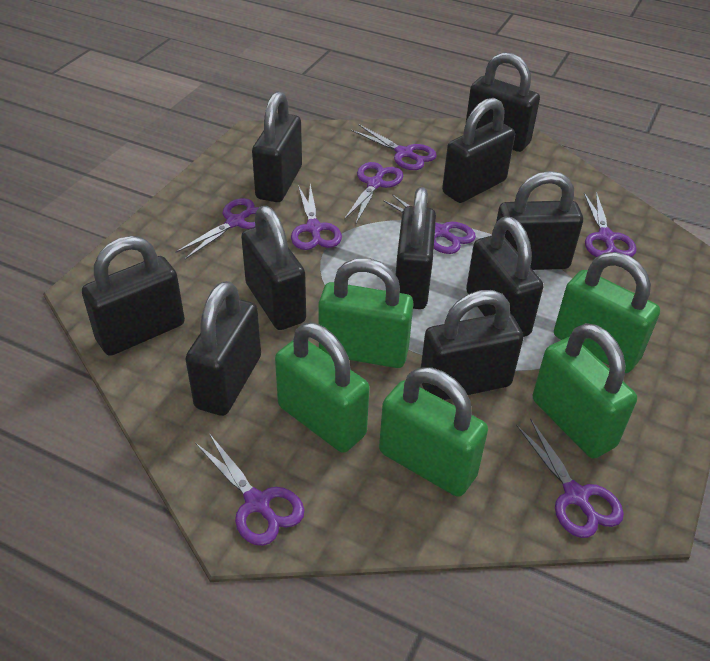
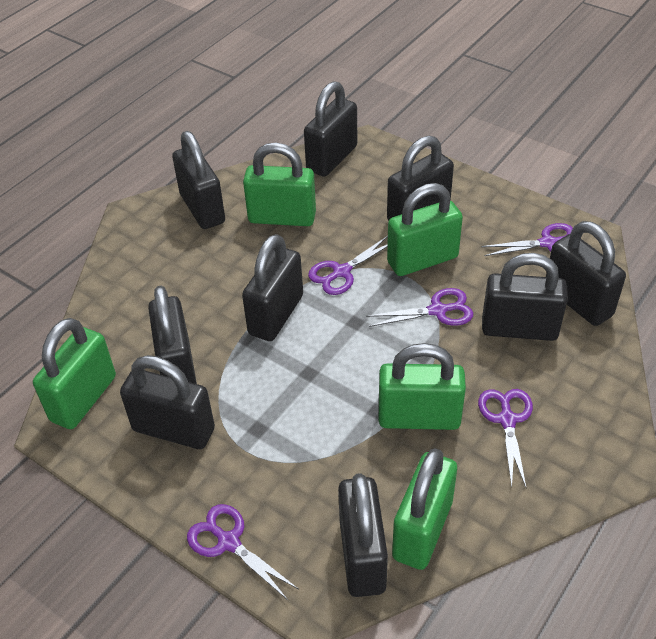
black padlock: [82,236,185,356] [185,281,261,416] [241,206,306,330] [252,91,302,202] [396,187,436,309] [421,290,523,400] [442,98,515,203] [466,52,540,152] [466,217,543,337] [496,171,583,270] = 10 -> [120,355,215,449] [148,286,197,384] [172,131,225,229] [242,234,303,341] [304,81,357,177] [338,473,388,597] [387,136,454,221] [482,253,568,341] [546,221,626,326] = 9
purple scissors: [175,198,259,259] [195,433,305,546] [291,184,342,250] [344,162,403,223] [351,125,437,170] [383,194,476,254] [516,419,624,538] [584,192,637,257] = 8 -> [187,504,298,600] [308,236,388,295] [366,288,473,327] [478,389,533,488] [481,223,573,256] = 5

